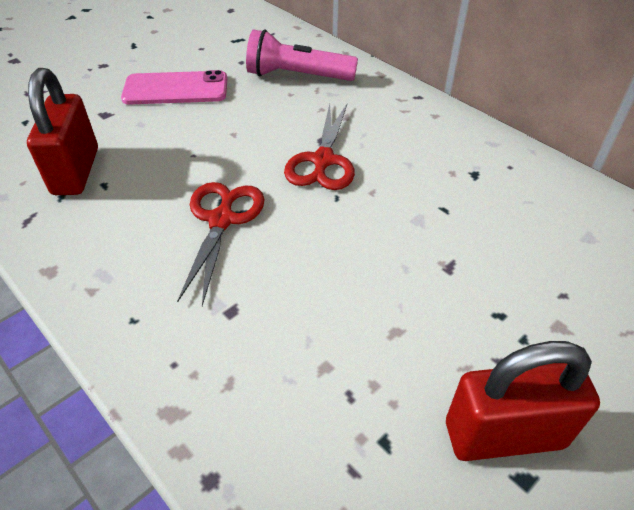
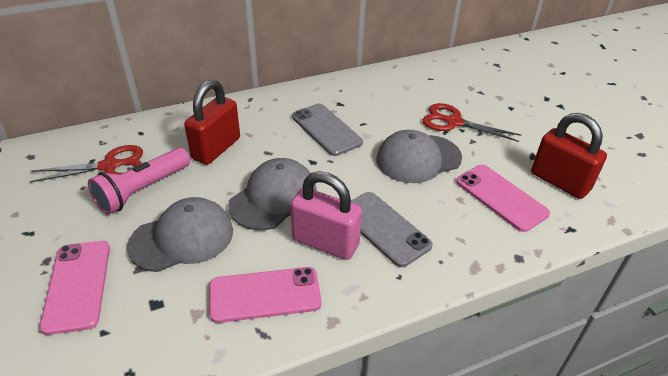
grey cap: none = 0 -> [127,197,233,272] [228,158,317,230] [376,130,462,183] = 3
grey phone: none = 0 -> [292,104,363,156] [351,192,433,267] = 2
pink padlock: none = 0 -> [291,171,362,260] = 1
pink phone: [121,70,227,105] = 1 -> [39,241,110,335] [209,267,321,323] [456,165,550,232] = 3

